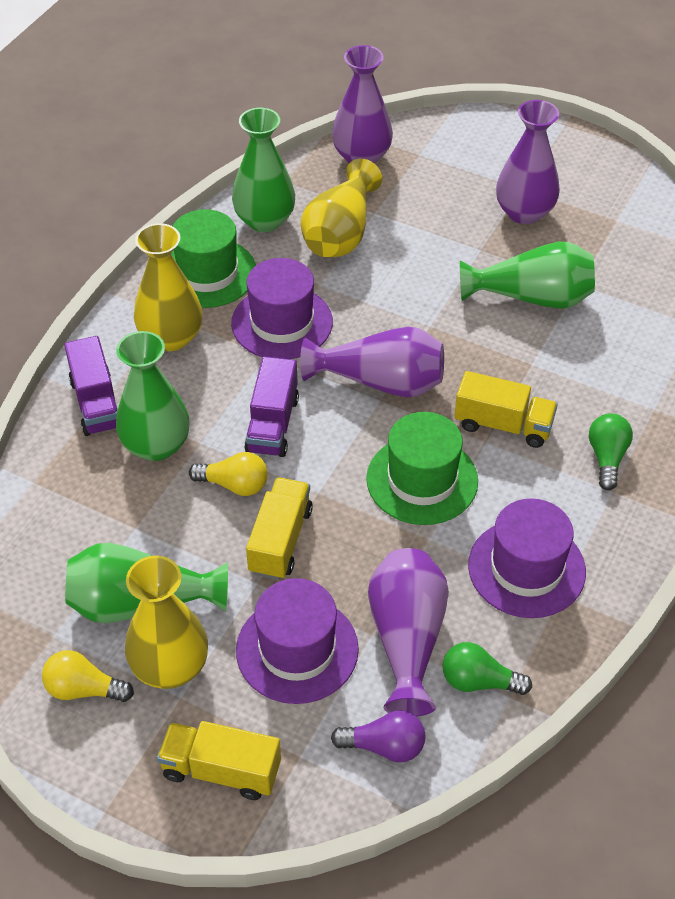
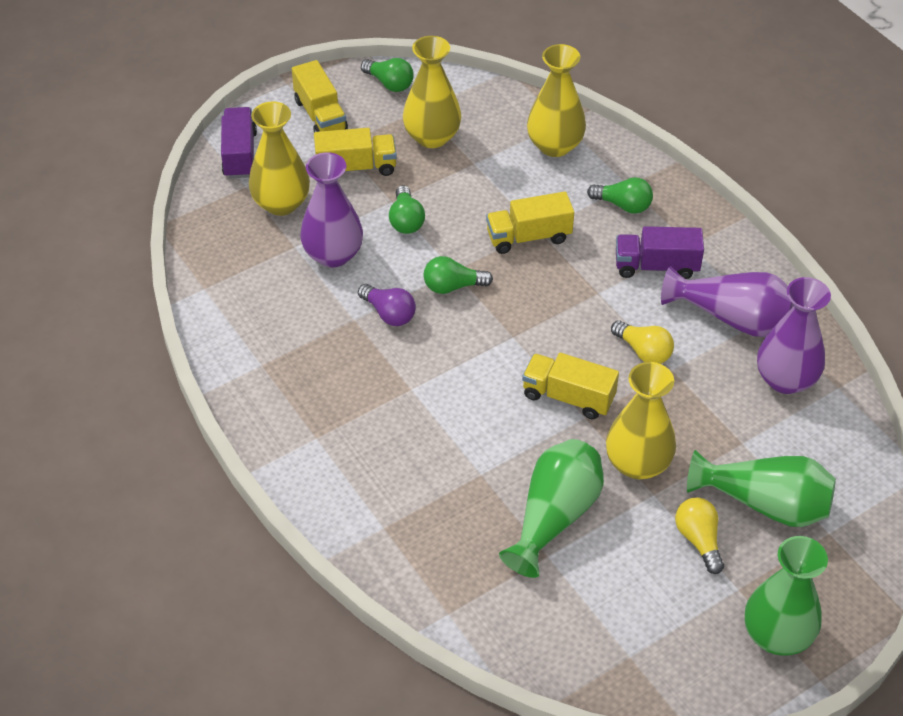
green hat: [171,209,256,308] [366,412,478,525] = 2 -> none = 0
green light bulb: [443,642,532,695] [589,413,633,490] = 2 -> [361,58,414,92] [389,185,425,234] [424,256,493,294] [587,177,653,214] = 4
green vase: [65,543,228,623] [116,331,190,461] [232,108,295,232] [460,241,595,309] = 4 -> [499,439,604,578] [687,450,836,527] [745,536,828,656] = 3
purple hat: [231,258,333,359] [236,578,359,704] [468,498,586,618] = 3 -> none = 0
purple vase: [300,327,444,397] [332,45,393,164] [368,548,449,717] [496,100,560,224] = 4 -> [300,152,363,268] [661,266,794,337] [757,277,831,394] = 3
yellow truck: [157,721,281,800] [246,477,313,580] [454,371,558,448] = 3 -> [292,60,348,132] [314,128,397,176] [486,191,574,254] [522,353,619,419] = 4
yellow vase: [125,556,208,689] [134,223,203,351] [301,159,382,257] = 3 -> [249,102,310,216] [403,36,461,148] [527,44,586,157] [606,362,676,479] = 4

